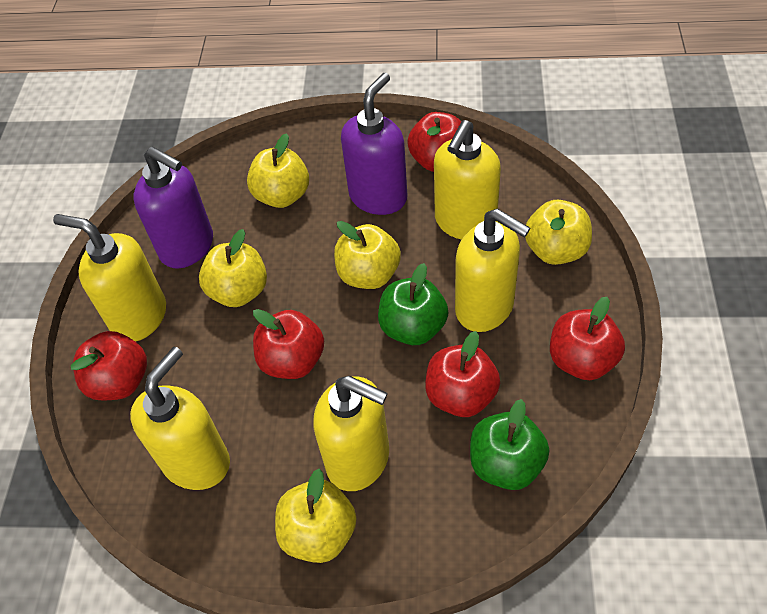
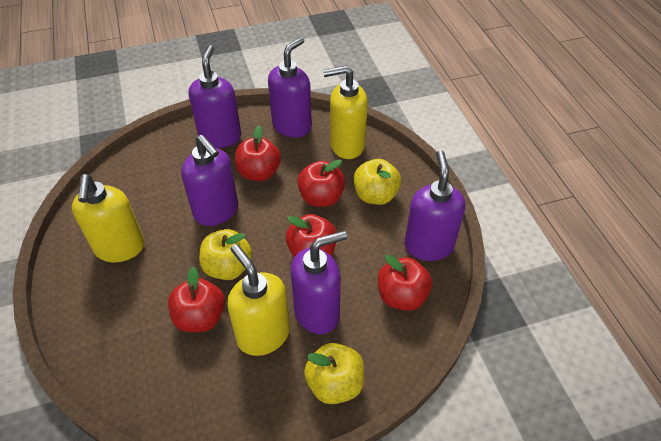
green apple: [378,263,448,345] [470,399,550,490] = 2 -> none = 0
purple soap dispenser: [133,147,213,269] [341,73,407,215] = 2 -> [181,135,238,226] [189,45,241,148] [268,37,312,138] [291,231,347,334] [405,150,465,261] = 5
yellow apple: [199,229,267,307] [247,133,309,208] [275,469,357,563] [334,221,401,289] [525,200,592,265] = 5 -> [199,229,252,280] [304,343,364,404] [354,159,401,205] = 3
yellow soap dispenser: [53,214,166,342] [130,347,230,490] [313,376,389,491] [434,120,501,240] [455,208,530,332] = 5 -> [72,174,144,262] [227,244,290,356] [323,65,368,159] = 3

